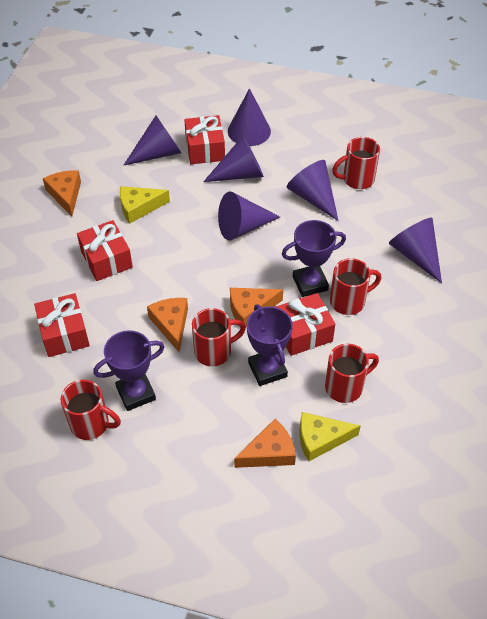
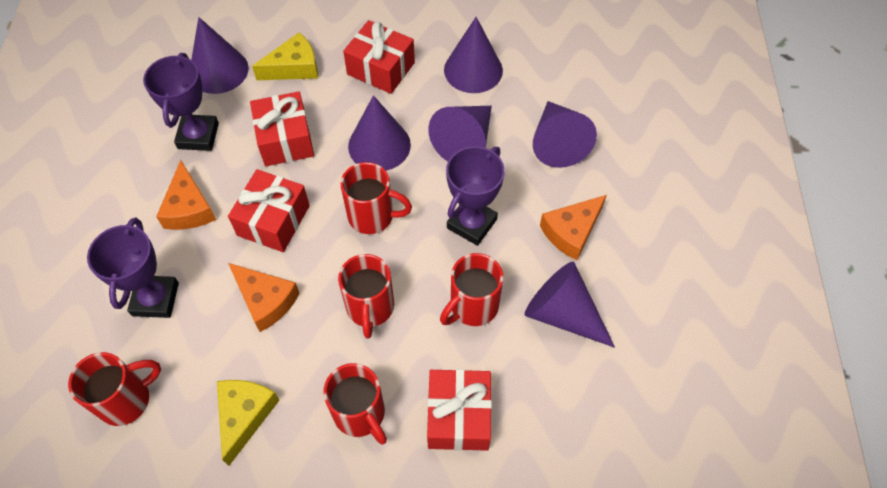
orange cheese: [43,170,81,216] [147,298,188,352] [230,288,283,327] [234,419,296,468] = 4 -> [156,160,216,230] [228,263,300,332] [540,195,607,260] = 3

